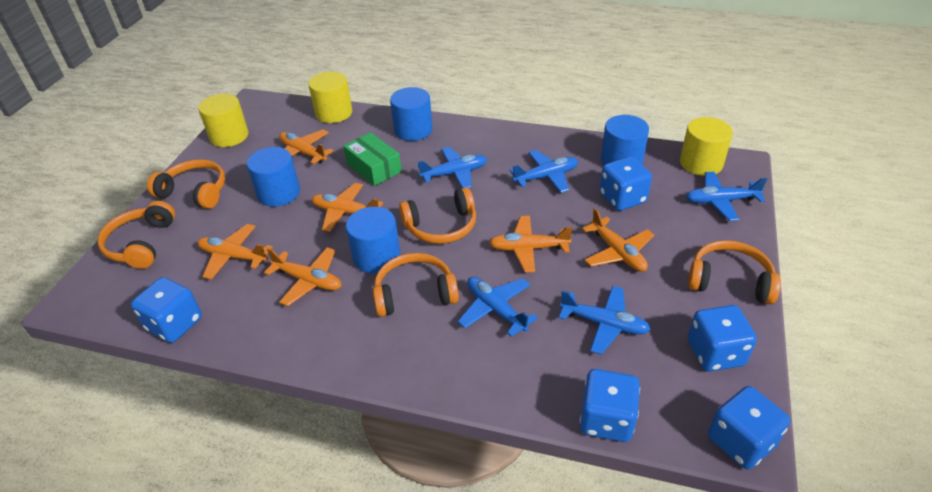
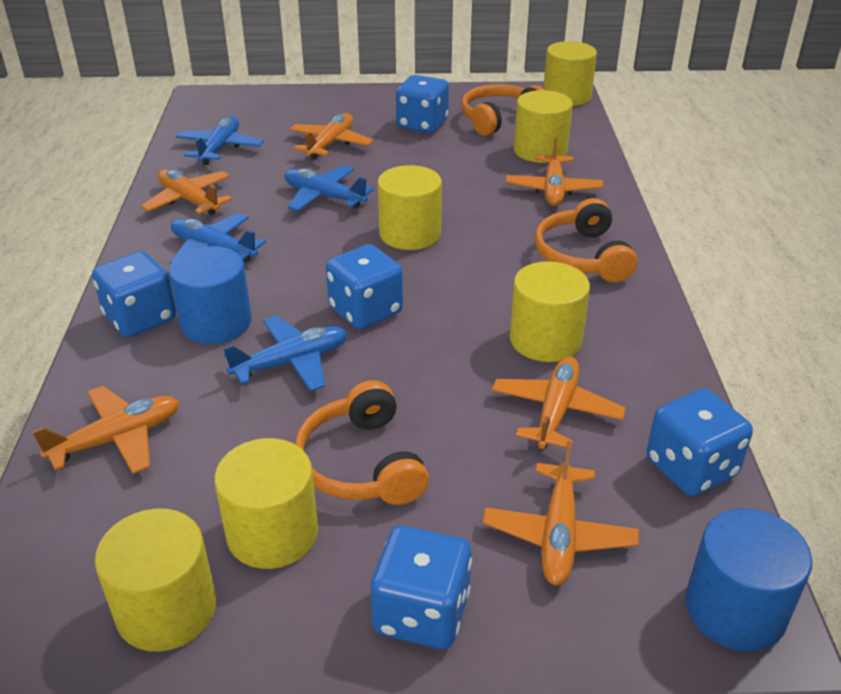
blue cylinder: [247,147,300,207] [346,207,400,274] [390,87,433,141] [601,115,649,165] = 4 -> [169,246,252,344] [685,508,812,652] = 2
blue plane: [418,147,487,188] [458,277,538,337] [510,150,578,193] [559,286,651,355] [686,172,767,221] = 5 -> [169,213,266,264] [176,116,264,165] [223,316,347,391] [284,165,374,211] = 4
green box: [343,133,402,186] = 1 -> none = 0
orange headphones: [98,201,175,269] [147,159,225,209] [373,253,459,317] [399,187,476,244] [688,240,781,304] = 5 -> [295,380,429,505] [461,84,545,136] [535,198,637,282] = 3
yellow cylinder: [198,94,248,147] [308,72,352,123] [680,117,733,176] = 3 -> [95,509,216,652] [214,438,318,569] [378,165,442,250] [510,261,590,362] [514,90,573,163] [543,41,597,106] = 6

